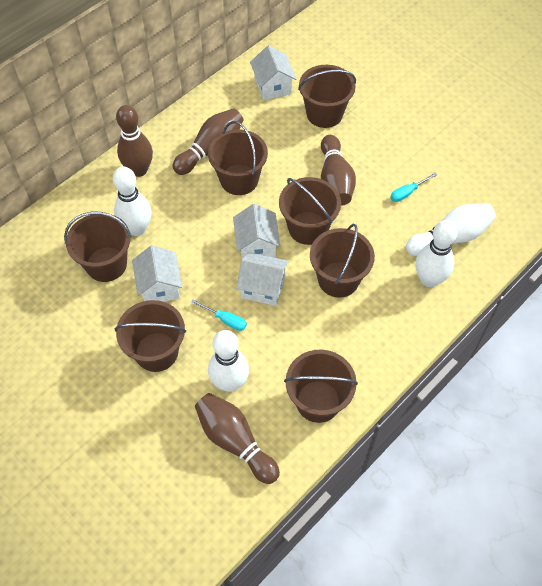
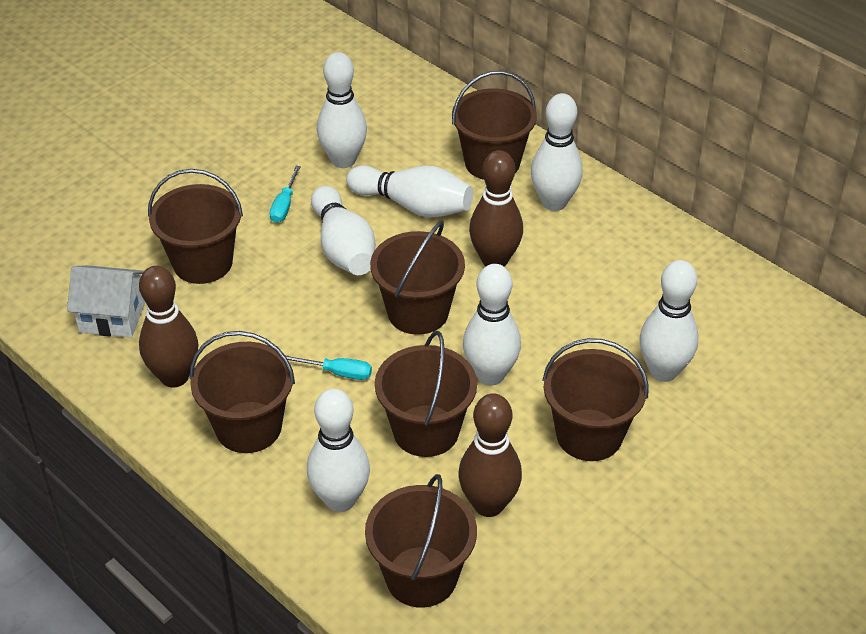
brown bowling pin: [116,105,153,177] [172,108,244,175] [195,393,280,484] [321,135,356,206] = 4 -> [139,266,198,388] [459,393,522,517] [469,150,523,267] = 3
white bowling pin: [113,167,151,236] [208,330,249,392] [406,203,496,256] [415,220,458,287] = 4 -> [307,389,370,512] [311,186,375,275] [317,52,367,168] [346,165,473,217] [463,264,521,386] [531,93,583,211] [640,260,699,382] = 7
white house: [132,245,182,302] [233,204,280,259] [236,252,289,306] [250,45,296,100] = 4 -> [67,265,145,338] = 1

